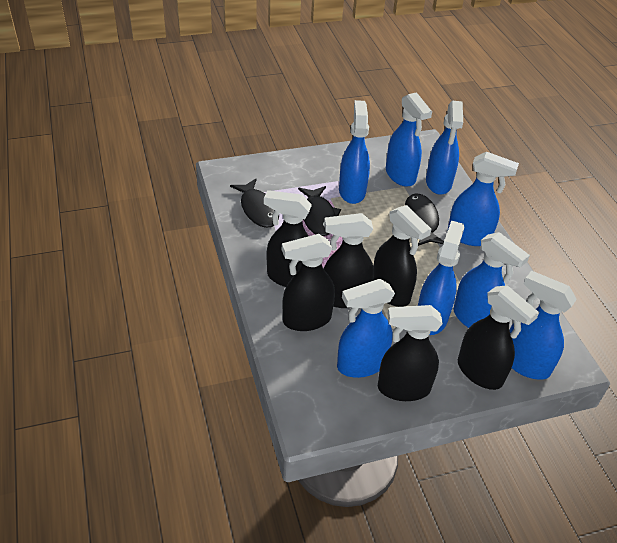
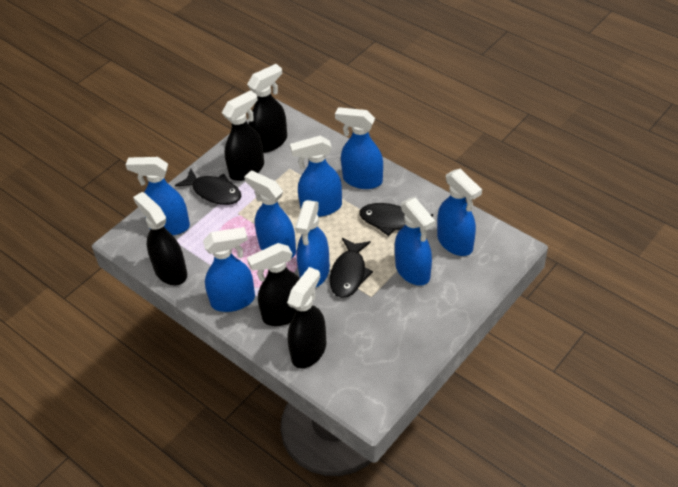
black spray bottle: [264,190,312,287] [282,234,335,331] [324,213,374,308] [373,205,432,307] [378,305,443,401] [458,285,539,390] = 6 -> [133,192,187,285] [222,90,264,181] [247,64,287,153] [247,243,300,326] [287,267,326,368] = 5

